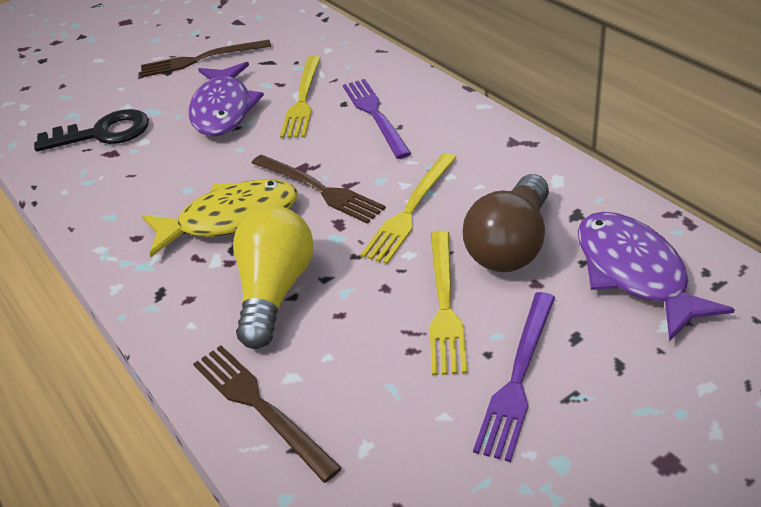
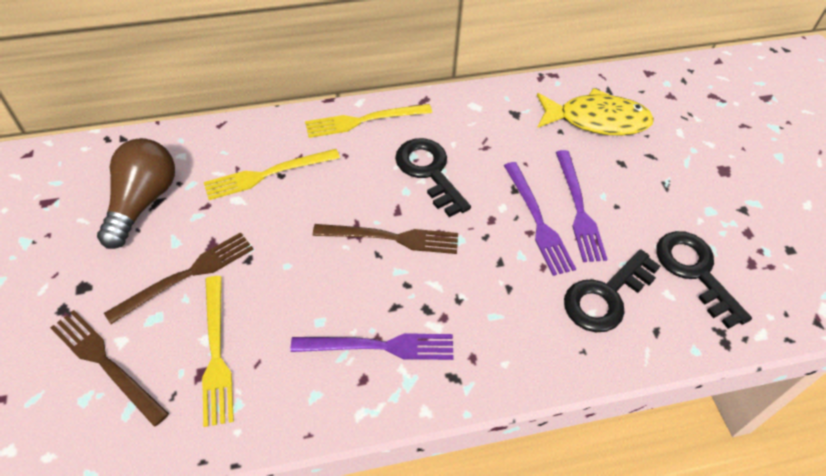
black key: [34,109,149,152] = 1 -> [395,138,471,217] [564,249,660,332] [656,231,752,329] = 3
purple fish: [189,62,264,136] [578,212,735,342] = 2 -> none = 0
purple fork: [343,79,412,159] [473,292,555,462] = 2 -> [290,333,454,360] [504,162,576,276] [556,150,608,262] = 3
yellow light bulb: [233,206,314,349] = 1 -> none = 0

